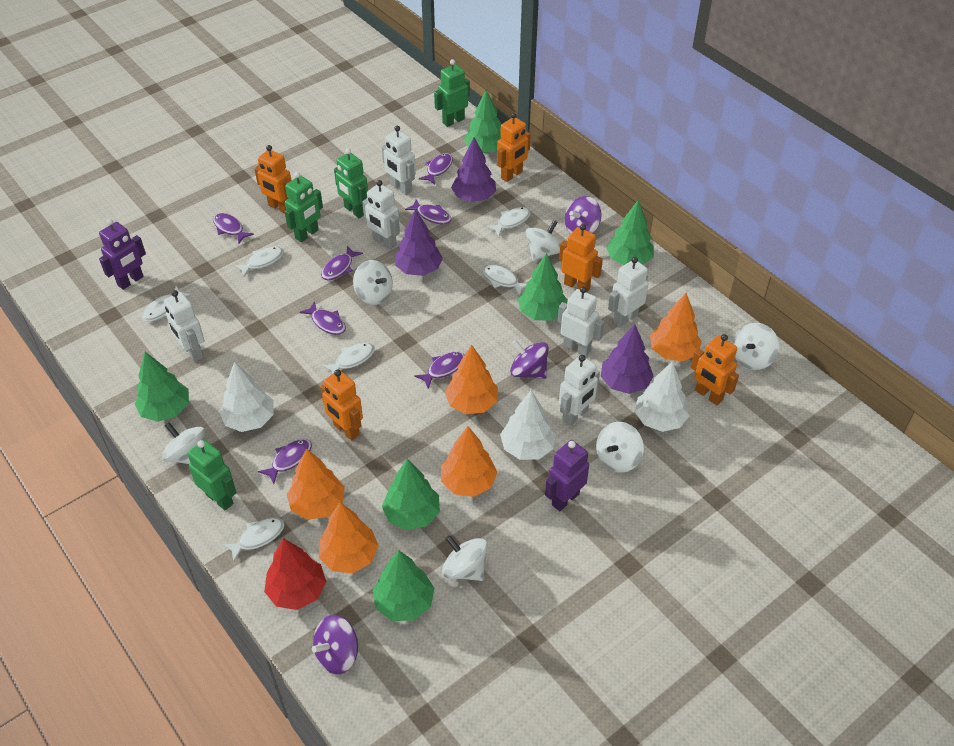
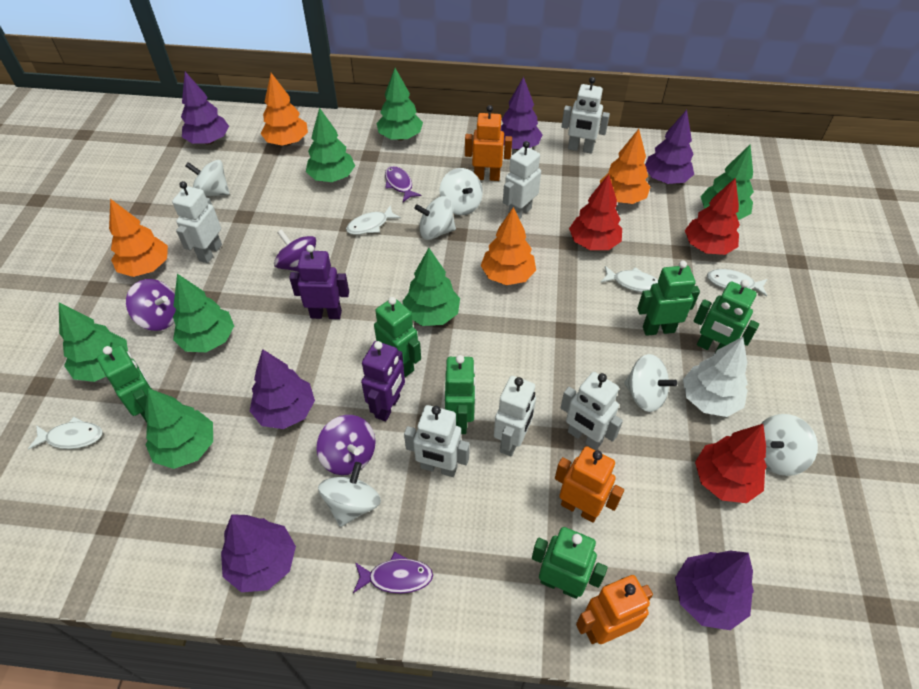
green robot: [188,440,237,510] [285,172,323,242] [334,148,368,218] [434,59,470,127] = 4 -> [97,345,152,422] [374,297,421,377] [445,355,476,434] [532,527,608,599] [637,261,700,336] [694,280,759,352] = 6
green tree: [135,352,189,422] [373,550,435,621] [382,459,440,530] [464,90,502,153] [518,253,568,321] [606,200,654,265] = 6 -> [59,302,128,382] [145,388,213,469] [173,274,234,352] [306,107,355,182] [377,68,423,141] [402,248,460,326] [700,145,754,220] = 7
orange robot: [254,145,291,213] [320,369,363,441] [497,113,531,182] [559,224,603,292] [691,334,739,405] = 5 -> [465,105,512,181] [555,446,624,523] [576,575,653,644] = 3
orange tree: [287,449,345,520] [319,502,379,573] [441,426,497,497] [445,345,498,414] [650,293,702,361] = 5 -> [109,199,168,277] [261,73,308,146] [481,207,536,285] [600,129,650,204] = 4
purple fish: [213,213,254,244] [258,439,312,484] [299,301,346,335] [321,246,363,280] [405,199,452,224] [414,351,464,389] [419,153,453,185] = 7 -> [353,552,433,594] [385,166,422,202] = 2
purple tree: [395,209,443,276] [451,137,496,202] [601,324,654,394] = 3 -> [181,72,229,145] [221,514,296,592] [250,349,315,429] [501,76,543,150] [645,110,694,184] [675,551,754,630] = 6
red tree: [264,538,326,610] = 1 -> [569,174,622,250] [685,178,740,255] [695,424,767,503] = 3
white fish: [142,286,190,322] [222,517,285,562] [233,247,284,277] [322,343,375,374] [482,264,527,296] [486,207,531,236] = 6 -> [28,417,102,450] [346,205,401,235] [600,266,658,292] [707,269,767,297] = 4
white tree: [219,362,274,432] [500,391,556,460] [635,362,690,432] = 3 -> [683,337,748,417] = 1

